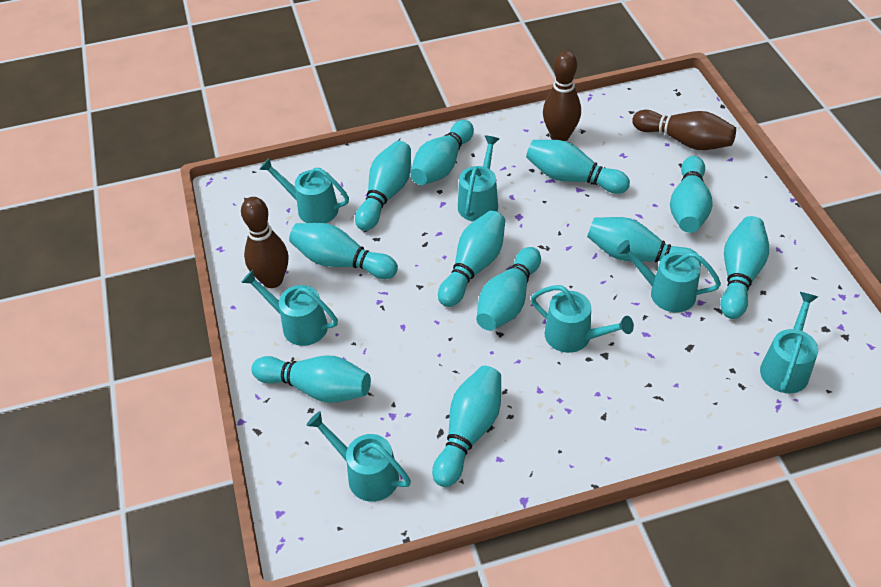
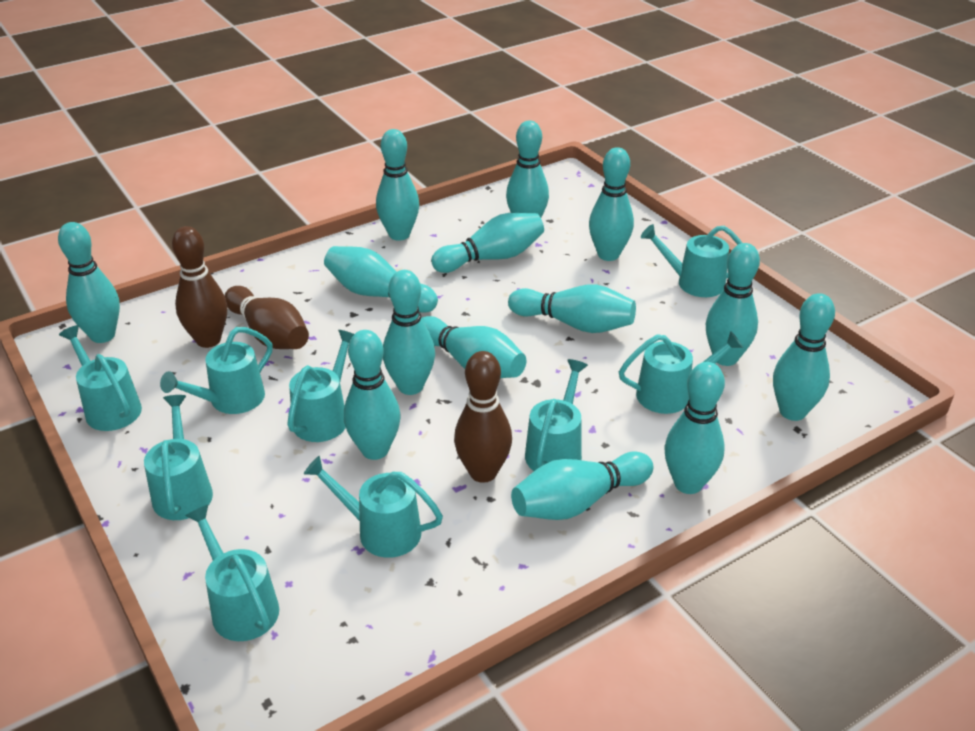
turquoise bowling pin: [251,355,371,403] [289,223,398,279] [355,141,411,231] [410,120,474,185] [432,366,501,487] [438,211,505,307] [476,247,541,331] [526,140,630,194] [587,217,701,266] [670,156,713,233] [720,216,769,319] = 11 -> [58,222,120,343] [324,246,438,313] [344,330,401,460] [376,129,419,241] [383,270,435,395] [422,316,526,378] [431,213,544,273] [506,121,549,218] [508,284,636,333] [511,451,653,520] [589,147,634,261] [665,362,725,494] [706,243,760,366] [773,293,835,421] = 14
turquoise watering can: [241,270,338,346] [259,158,349,223] [306,411,411,502] [458,136,499,222] [531,285,634,353] [616,240,721,312] [760,292,818,393] = 7 -> [59,325,142,431] [144,395,213,520] [160,327,273,414] [185,504,279,641] [287,330,354,442] [304,456,443,558] [525,359,588,471] [619,331,743,414] [641,224,742,297] = 9

